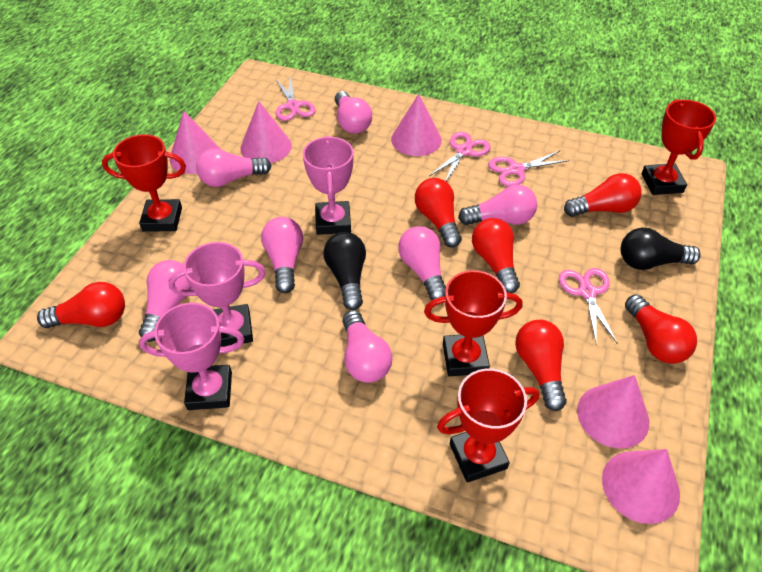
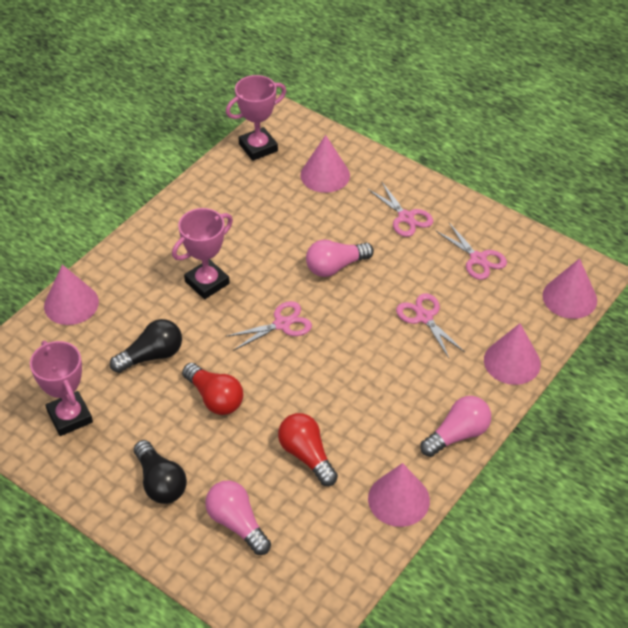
pink light bulb: [139,260,192,342] [196,148,272,187] [261,217,303,293] [335,91,372,134] [342,310,392,383] [398,226,446,300] [458,185,537,225] = 7 -> [205,481,271,555] [306,240,374,277] [420,396,491,457] = 3
red light bulb: [37,282,125,328] [415,178,462,247] [472,218,520,293] [515,320,567,411] [564,173,642,217] [625,294,697,364] = 6 -> [182,363,243,415] [278,413,338,486] = 2
red trophy: [102,134,186,232] [424,270,523,376] [437,369,540,482] [642,99,716,195] = 4 -> none = 0

